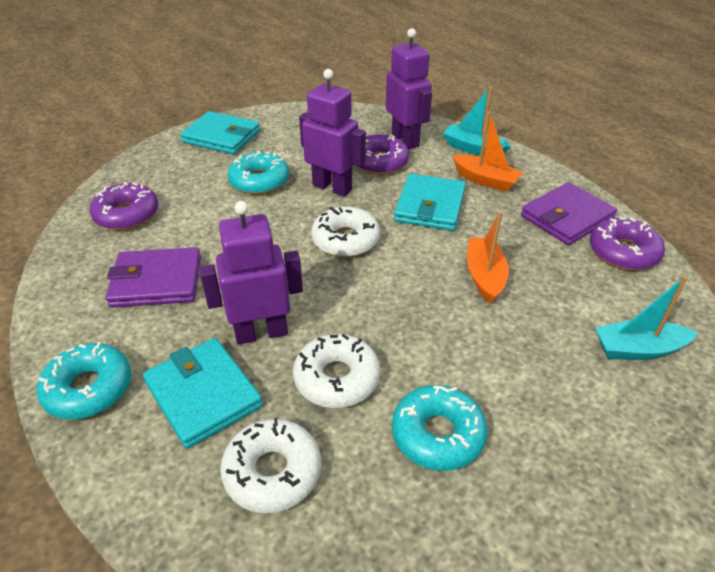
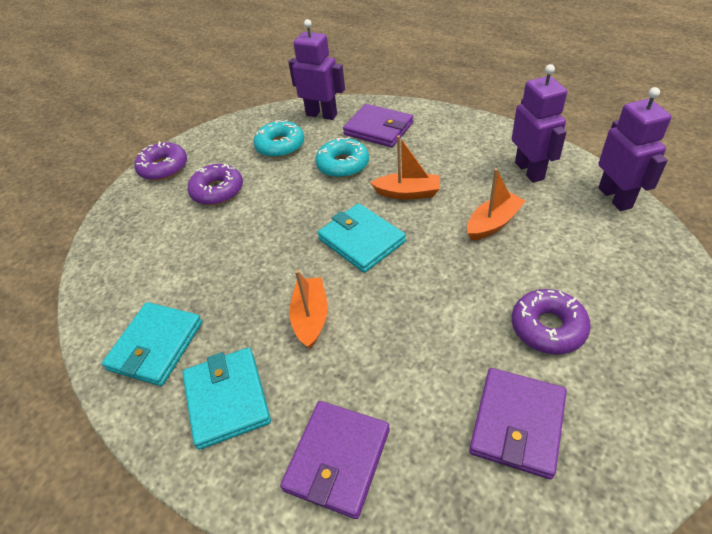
orange boat: [452,111,523,192] [467,211,509,304] = 2 -> [289,270,328,349] [370,135,440,200] [467,168,525,241] = 3
purple wallet: [106,247,201,308] [521,182,617,245] = 2 -> [280,401,390,519] [343,104,413,147] [469,368,567,479] = 3
turquoise boat: [443,87,511,156] [595,276,698,360] = 2 -> none = 0
turquoise donut: [37,342,131,420] [228,151,289,194] [392,385,487,471] = 3 -> [254,120,304,158] [315,137,369,178] = 2
white donut: [220,418,321,513] [293,334,380,408] [311,207,380,257] = 3 -> none = 0

